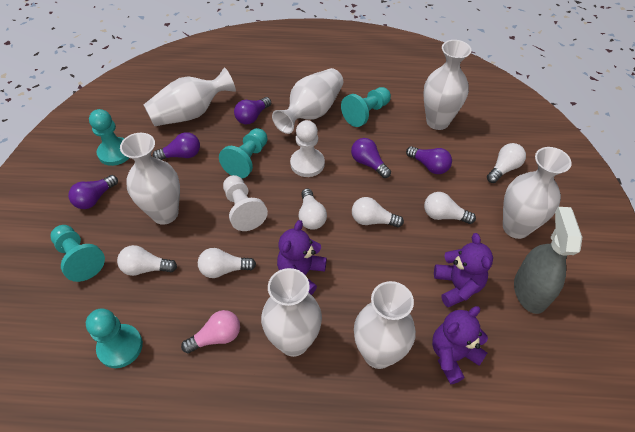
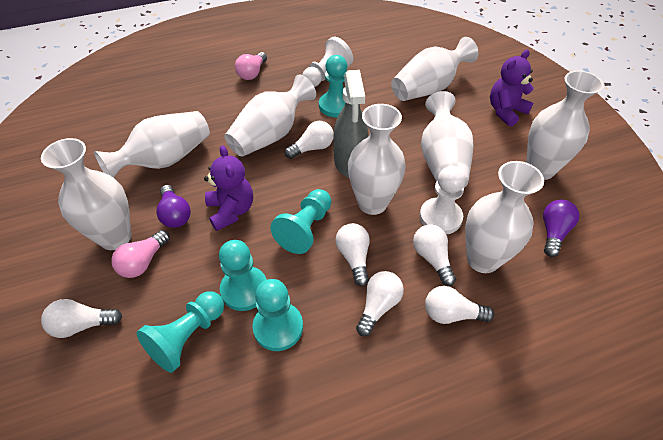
pink light bulb: [181,310,240,354] = 1 -> [111,230,170,278] [235,52,267,80] = 2
purple light bulb: [68,175,118,209] [153,132,200,160] [234,97,271,125] [351,138,391,178] [406,146,452,174] = 5 -> [156,185,191,228] [543,199,579,257] = 2
purple teddy bear: [277,220,327,295] [432,306,488,384] [434,233,493,308] = 3 -> [204,145,253,231] [490,50,534,127] = 2
white vase: [120,133,180,225] [143,67,236,126] [261,268,322,357] [272,68,343,134] [354,281,416,369] [423,40,471,130] [503,147,572,239] = 7 -> [41,138,131,250] [94,111,210,178] [224,75,316,157] [348,104,406,215] [391,37,478,101] [421,91,473,188] [465,161,544,273] [526,71,604,180] = 8

